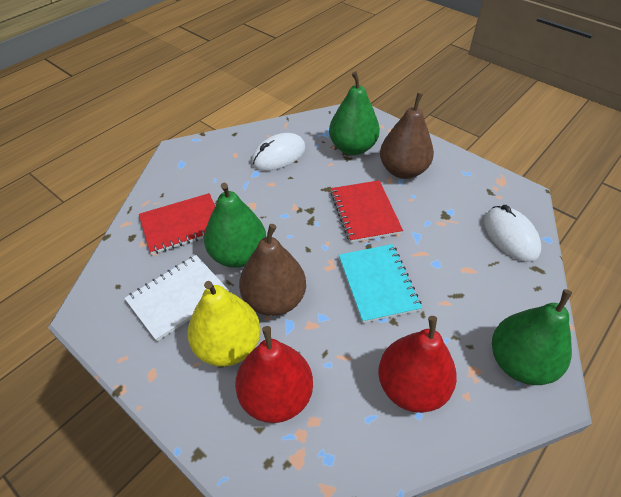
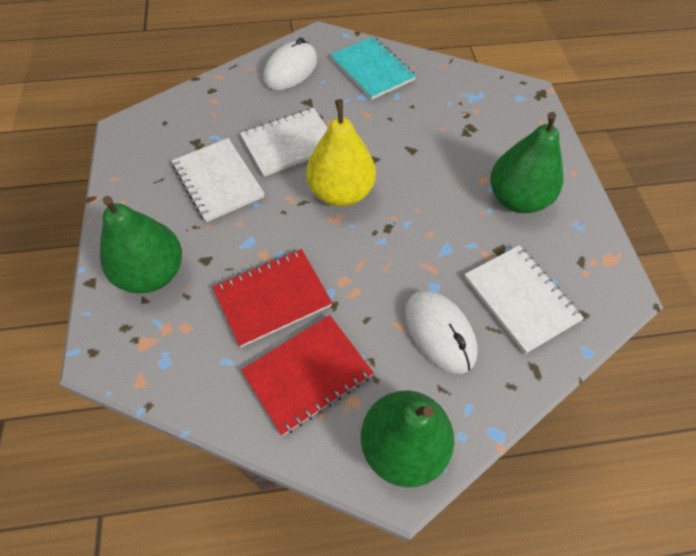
brown pear: [239,224,306,316] [380,93,434,179] = 2 -> none = 0
red pear: [235,326,313,423] [378,316,457,413] = 2 -> none = 0
white notebook: [124,255,229,341] = 1 -> [171,138,265,222] [240,108,328,177] [464,245,584,354] = 3

